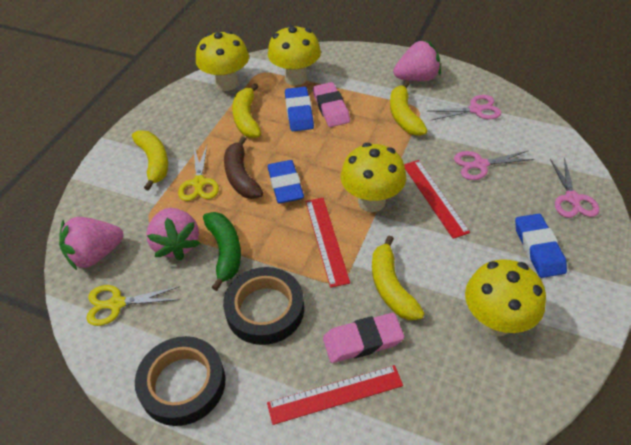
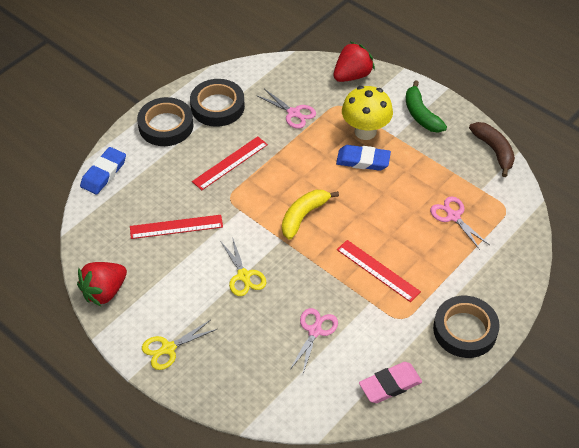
black tape: [135,336,226,426] [223,267,304,345] = 2 -> [137,97,194,146] [190,79,245,127] [433,296,500,358] = 3
blue eraser: [268,160,304,203] [285,87,314,131] [515,214,567,278] = 3 -> [80,147,126,195] [336,145,391,171] = 2
pink eraser: [313,82,350,127] [323,313,404,363] = 2 -> [359,362,422,403] = 1
pink strawberry: [59,217,123,270] [146,208,201,260] [393,40,441,81] = 3 -> none = 0
red strawberry: none = 0 -> [77,262,127,306] [334,42,375,82] = 2
yellow banana: [132,130,168,191] [232,83,261,138] [372,236,425,320] [390,81,428,136] = 4 -> [282,190,339,240] = 1
yellow mushroom: [196,31,249,91] [268,25,321,85] [341,143,406,212] [465,259,546,336] = 4 -> [342,86,393,140] = 1

